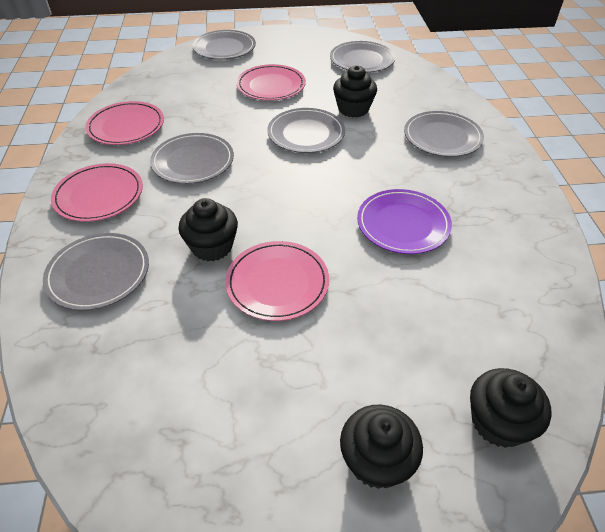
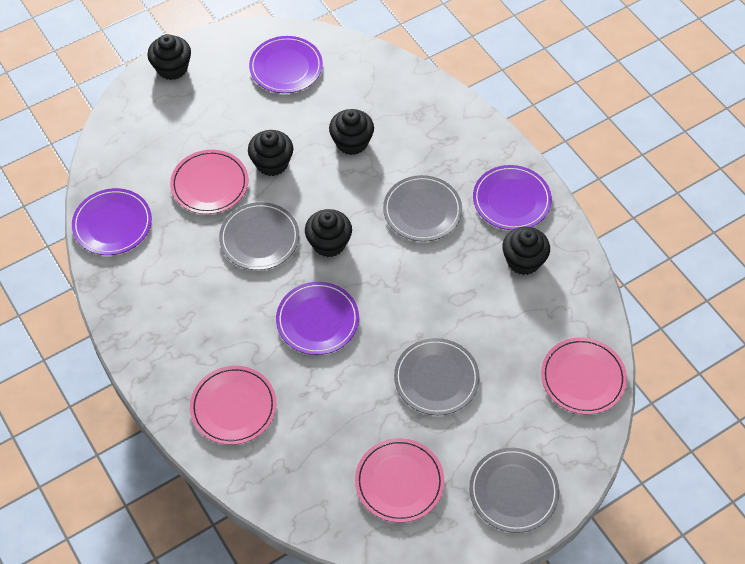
black cupcake: [178,198,238,261] [333,65,377,118] [340,405,423,489] [470,368,552,448] = 4 -> [147,34,191,80] [248,130,293,176] [305,209,352,257] [329,109,374,155] [502,227,550,275] = 5
grey plate: [43,233,149,311] [150,133,234,184] [192,30,256,60] [267,108,345,153] [330,41,395,73] [404,111,484,157] = 6 -> [219,202,299,270] [383,175,462,242] [394,338,480,415] [469,448,559,533] = 4
purple plate: [357,189,452,254] = 1 -> [72,188,152,255] [249,36,323,93] [276,282,359,355] [473,165,552,230] = 4

